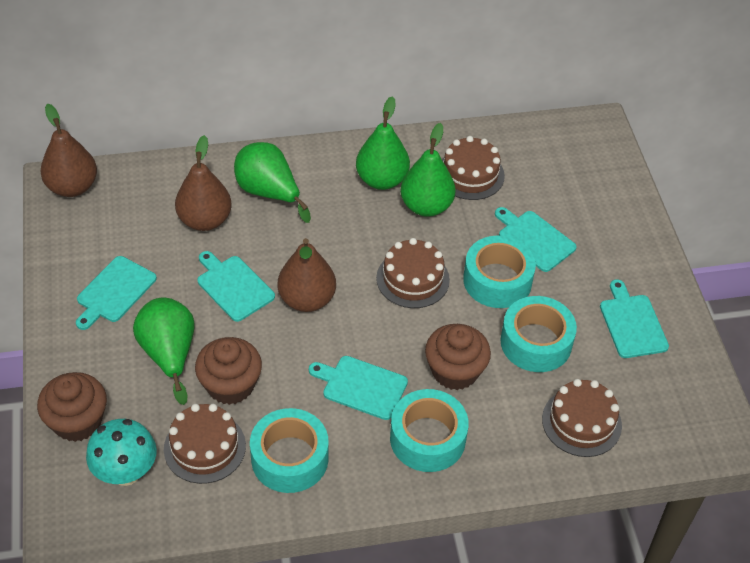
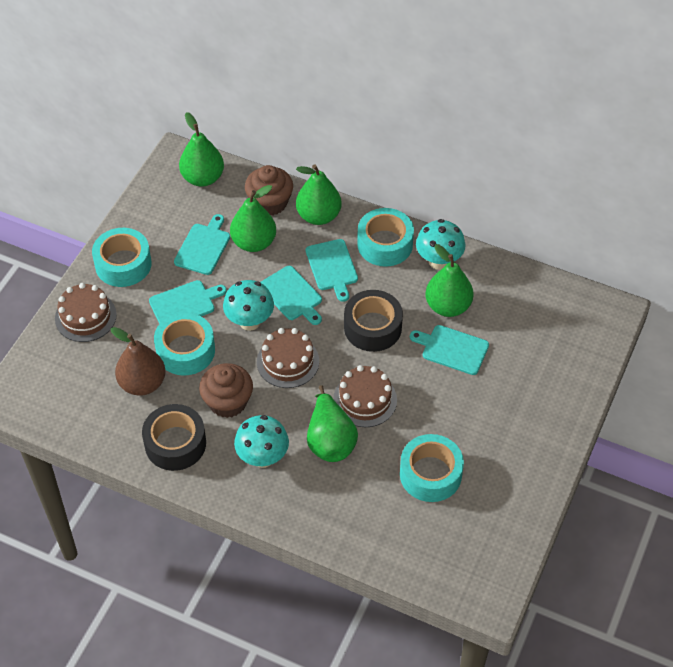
black tape: none = 0 -> [142,404,206,471] [344,290,403,352] = 2
brown cake: [164,404,246,484] [376,238,450,308] [442,136,505,200] [542,379,622,457] = 4 -> [55,283,117,342] [257,328,319,388] [333,365,397,427] = 3
brown cupcake: [37,372,107,442] [195,337,262,405] [425,324,491,390] = 3 -> [199,363,253,418] [245,165,293,216] = 2
brown pear: [40,104,97,197] [175,135,232,231] [278,238,336,312] = 3 -> [111,327,166,396] = 1
green pear: [133,297,195,405] [234,142,311,223] [356,96,410,190] [400,123,456,217] = 4 -> [179,112,224,187] [230,185,276,252] [296,165,342,225] [307,385,358,462] [425,244,474,317] = 5
turquoise mushroom: [86,419,157,486] = 1 -> [223,280,274,331] [234,415,289,468] [416,219,466,270] = 3

